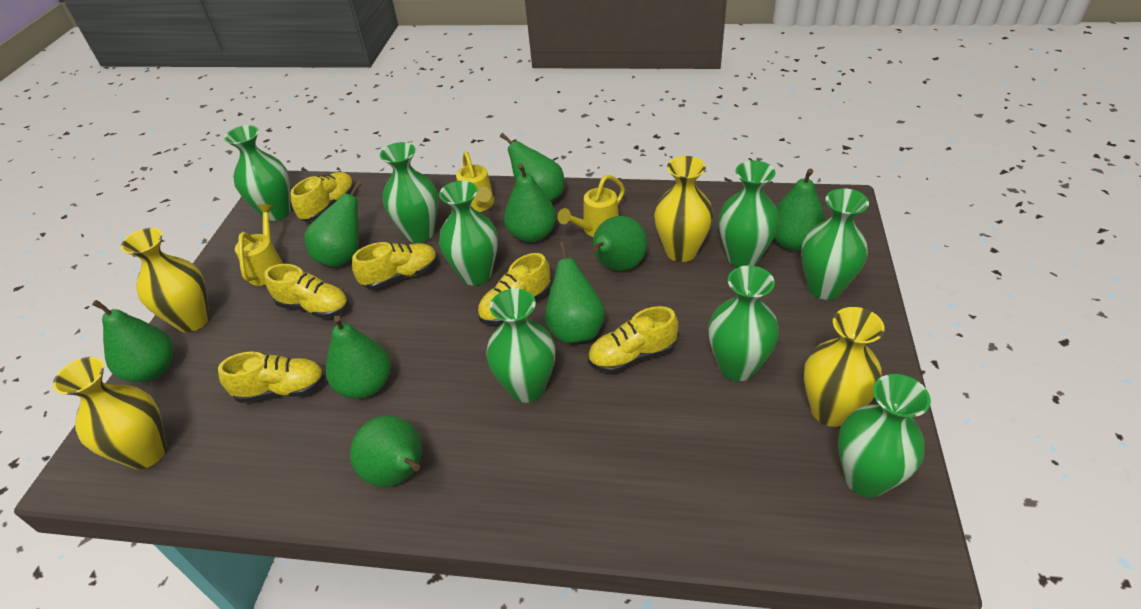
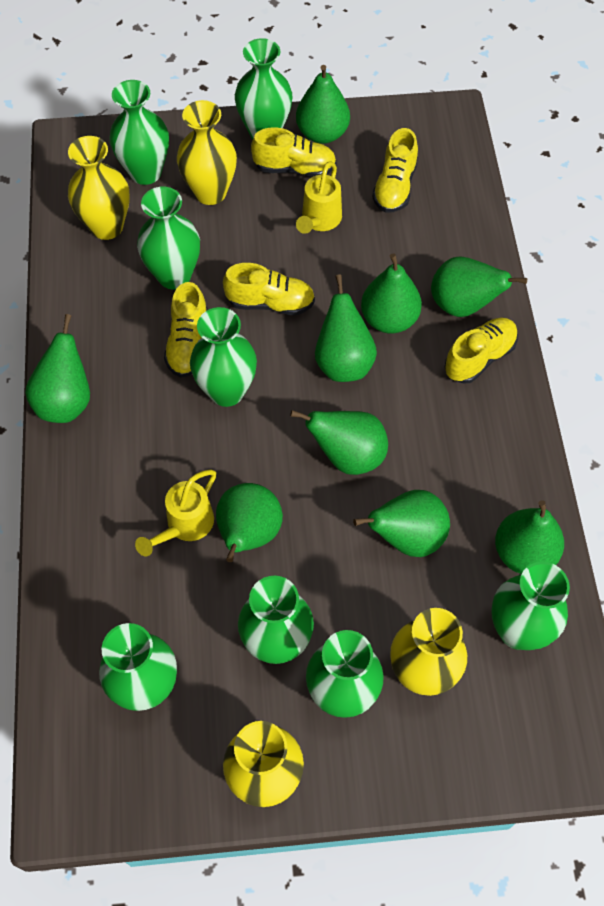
yellow shoe: [218,352,325,403] [264,264,349,319] [290,172,355,221] [352,242,438,289] [477,253,551,325] [588,306,679,373] = 6 -> [164,282,208,378] [223,263,315,316] [251,127,337,177] [372,128,418,213] [445,318,518,384] = 5
yellow watering can: [235,204,283,286] [456,152,494,212] [557,175,625,237] = 3 -> [135,470,216,556] [296,162,342,234] = 2

